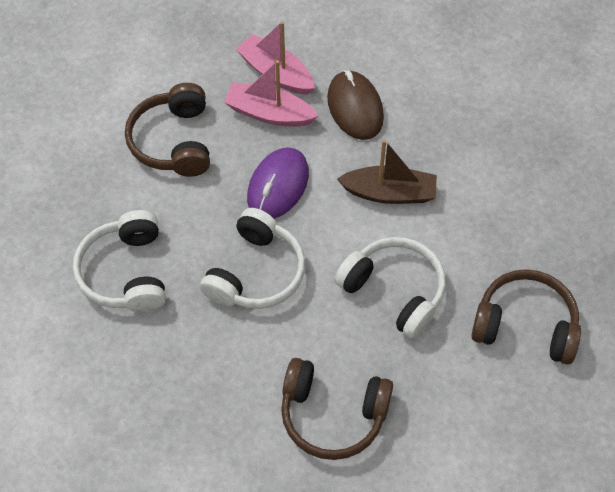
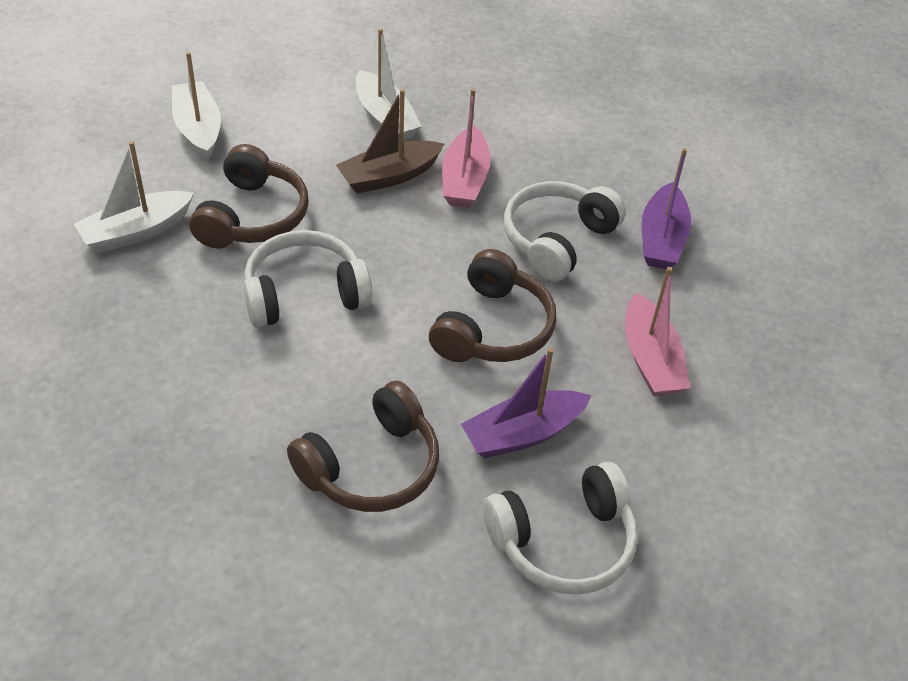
brown mouse: [327,70,384,140] = 1 -> none = 0
purple boat: none = 0 -> [461,348,591,458] [642,148,691,269] = 2
purple mouse: [247,147,309,219] = 1 -> none = 0
white boat: none = 0 -> [74,141,194,253] [172,52,221,160] [356,28,422,142] = 3

